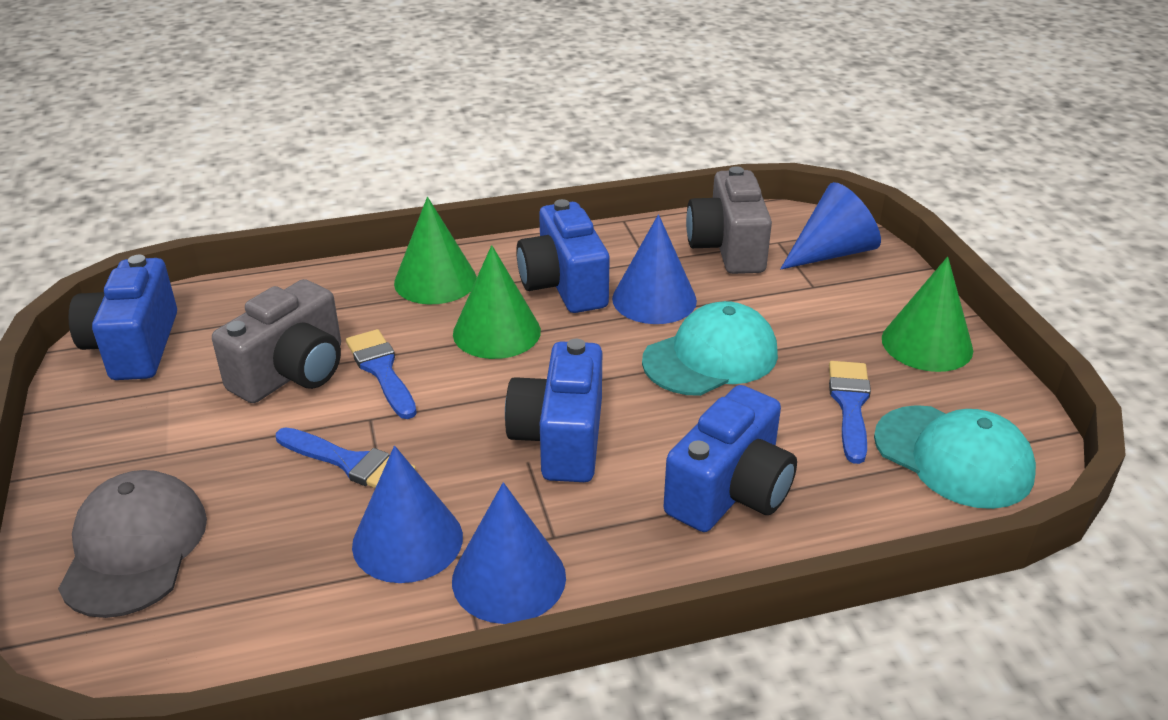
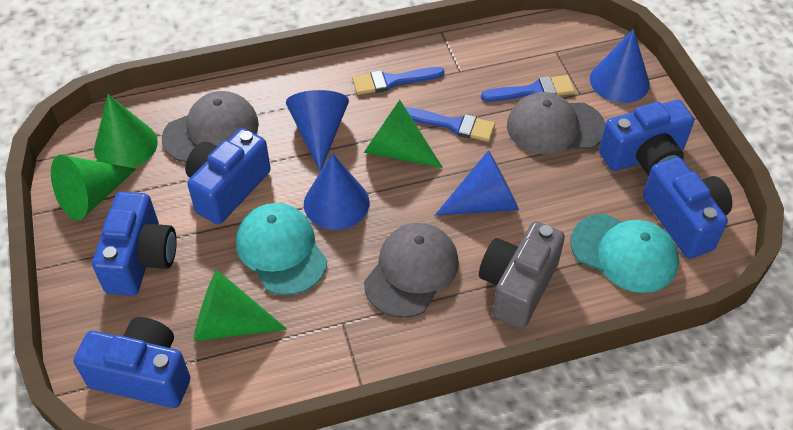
blue camera: [68,255,177,380] [505,339,602,482] [516,199,610,313] [664,385,797,532] = 4 -> [74,317,191,408] [92,192,177,296] [185,128,271,224] [599,100,694,176] [643,157,732,258] = 5
green cone: [394,197,477,304] [453,245,541,359] [882,256,973,372] = 3 -> [51,155,136,220] [94,94,158,168] [194,270,287,341] [364,100,443,168] = 4
grey camera: [212,279,341,403] [686,166,772,274] = 2 -> [479,221,565,328] = 1
grey cap: [58,470,207,618] = 1 -> [162,91,259,163] [364,223,459,318] [507,92,605,155] = 3

